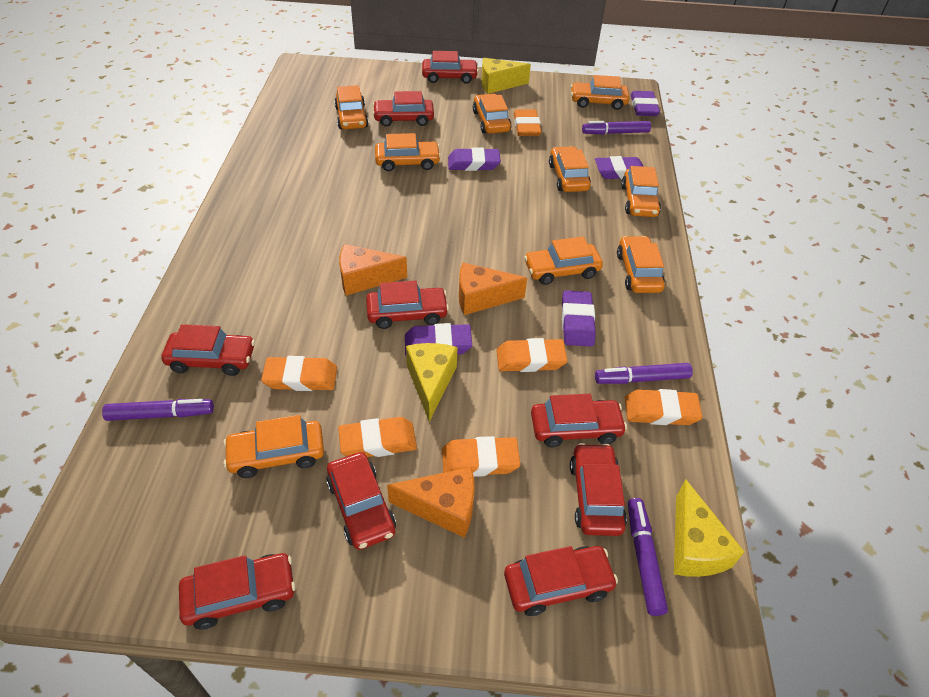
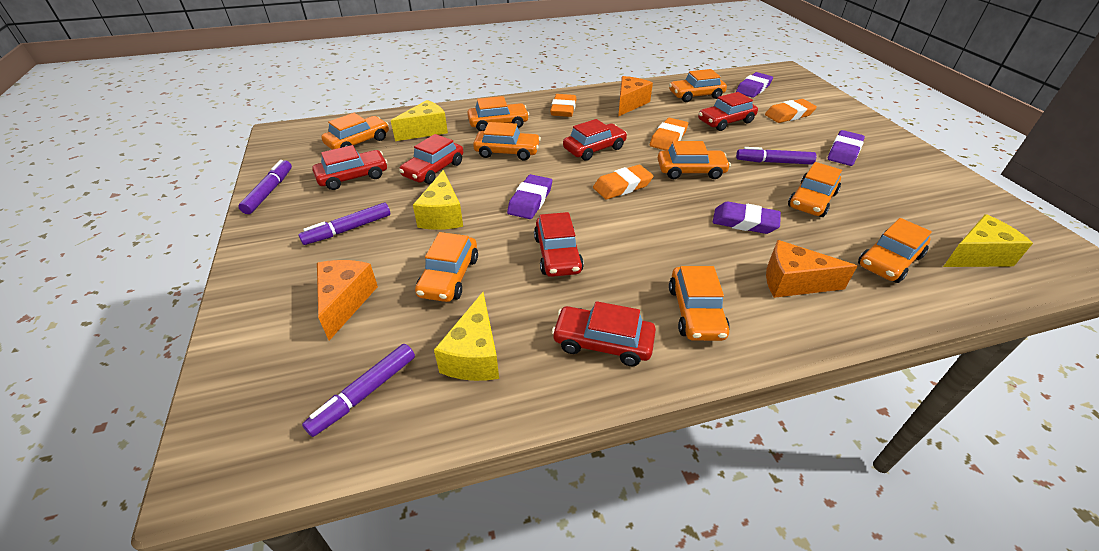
orange eraser: [261,356,337,391] [338,417,417,457] [442,436,520,477] [496,338,568,372] [514,109,541,136] [625,389,702,425] = 6 -> [550,94,577,117] [593,165,654,200] [650,118,688,151] [765,99,817,123] = 4
purple eraser: [405,323,472,355] [448,148,501,171] [562,290,596,347] [595,156,644,179] [631,91,660,116] = 5 -> [507,174,552,219] [713,202,781,234] [736,72,773,98] [828,130,865,166] = 4
red car: [161,324,255,376] [179,553,295,629] [326,452,396,550] [366,280,449,329] [373,91,434,127] [422,51,479,84] [504,546,618,616] [531,394,627,447] [570,443,627,536] = 9 -> [312,145,387,190] [399,134,463,184] [534,212,584,277] [552,301,656,366] [563,119,627,161] [698,92,758,131] = 6
yellow cheese: [406,343,458,422] [481,58,531,94] [674,479,745,577] = 3 -> [391,100,448,141] [413,170,463,230] [434,292,499,381] [943,214,1033,267] = 4

